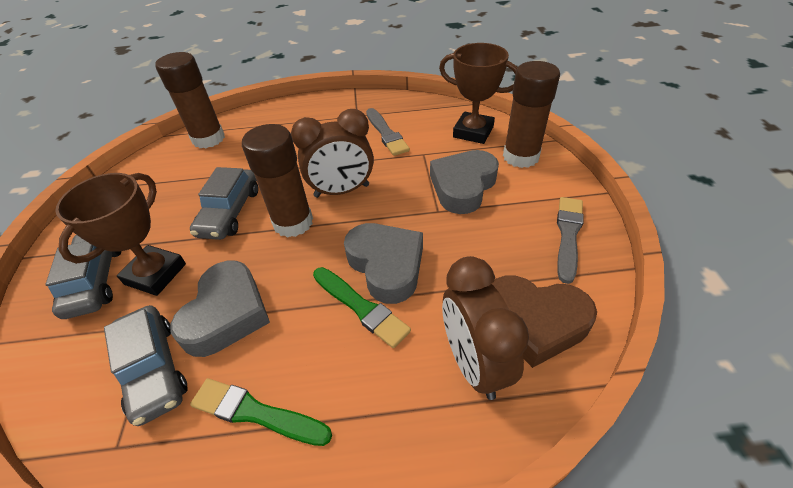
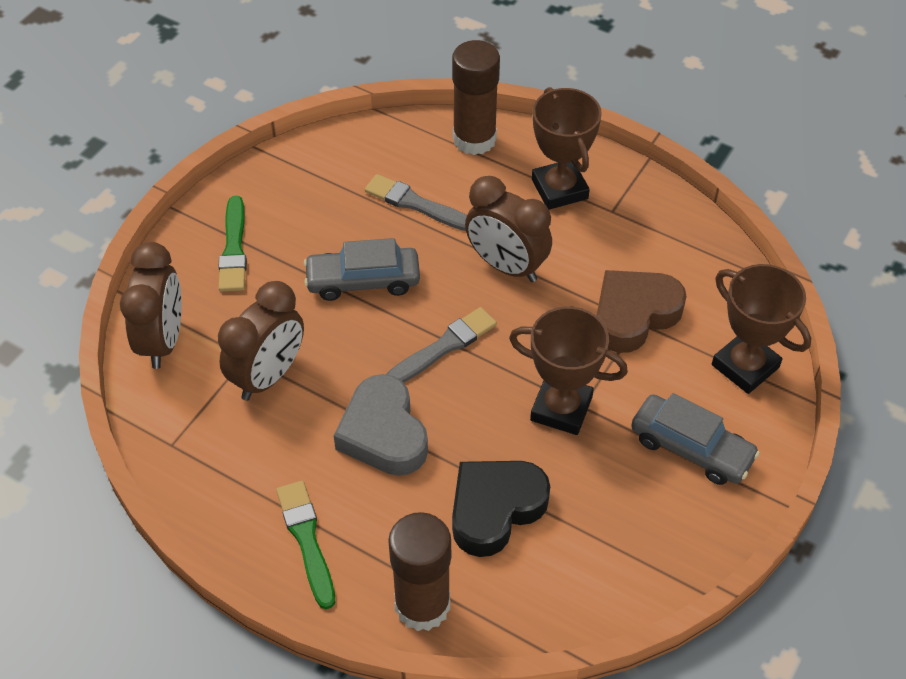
black heart: none = 0 -> [452,461,550,557] = 1
brown clock: [291,109,374,198] [442,256,529,400] = 2 -> [120,242,182,369] [218,281,304,401] [465,176,552,282] = 3
brown glue stick: [155,52,225,148] [242,124,313,238] [503,61,560,168] = 3 -> [388,512,451,631] [452,40,500,155] = 2
brown trophy: [55,173,186,296] [439,43,518,144] = 2 -> [509,306,628,435] [532,87,602,210] [712,264,811,394] = 3
grey car: [45,235,121,319] [104,305,188,426] [190,167,258,240] = 3 -> [304,238,420,301] [631,393,760,485] = 2
grey heart: [170,261,270,357] [344,223,423,304] [430,150,499,214] = 3 -> [334,374,428,476] = 1

